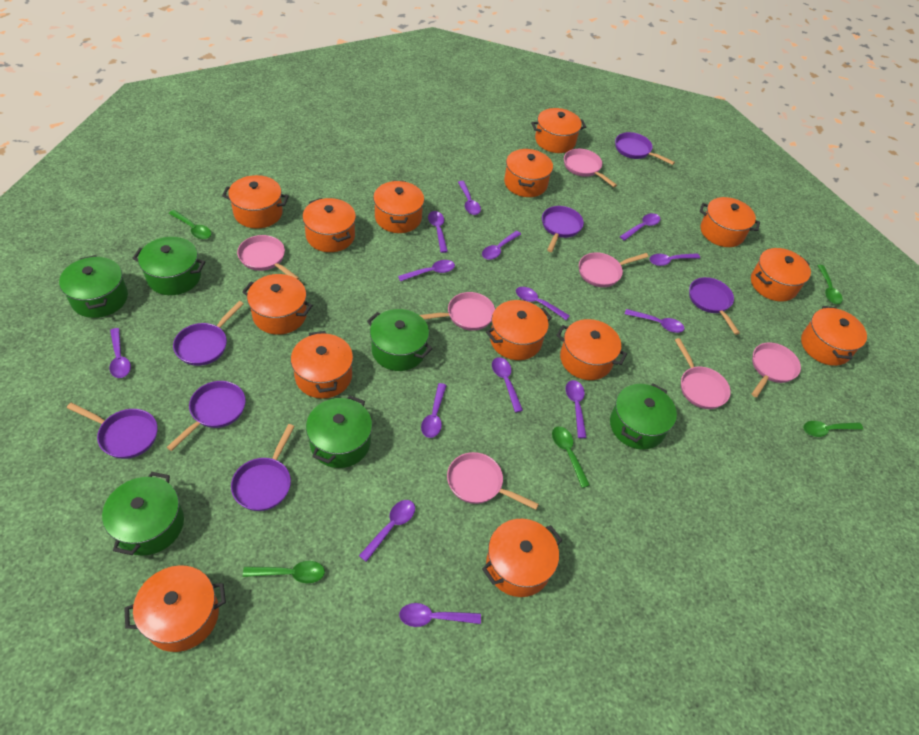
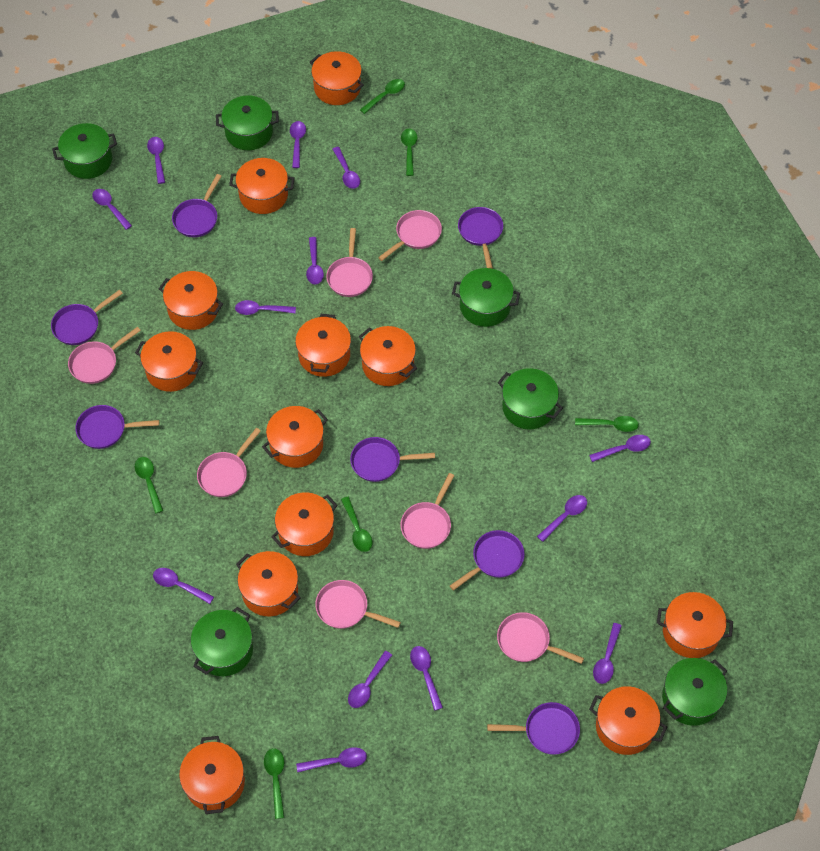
green spoon: [169,210,211,239] [243,561,325,583] [552,426,590,488] [803,421,863,437] [817,265,843,304] = 5 -> [135,457,163,513] [264,748,284,819] [341,497,372,552] [360,79,405,114] [401,129,417,176] [575,416,639,432] = 6
orange pot: [124,565,226,652] [222,175,289,229] [242,274,313,335] [291,331,353,399] [302,198,356,252] [373,180,424,233] [482,519,562,597] [486,300,552,360] [504,148,553,197] [531,108,586,153] [556,319,627,380] [700,197,760,247] [751,248,811,302] [801,306,867,366] = 14 -> [135,331,203,392] [159,271,223,330] [179,736,245,814] [229,158,295,214] [236,551,301,616] [262,406,328,468] [272,492,338,556] [295,314,351,377] [310,51,364,105] [359,326,417,386] [589,686,667,755] [657,592,733,658] = 12
purple spoon: [110,328,131,378] [359,500,415,562] [398,260,455,281] [399,603,481,627] [421,383,447,438] [428,211,448,253] [458,181,481,215] [482,231,521,260] [492,357,523,413] [516,287,570,320] [566,380,587,438] [620,213,660,241] [625,309,684,333] [650,253,700,266] = 14 -> [92,189,132,230] [147,137,165,184] [153,568,214,604] [235,300,296,315] [290,121,306,168] [296,747,367,772] [306,237,324,284] [333,147,360,189] [348,651,392,708] [410,646,443,711] [537,495,587,542] [589,435,651,462] [593,623,622,684] = 13

